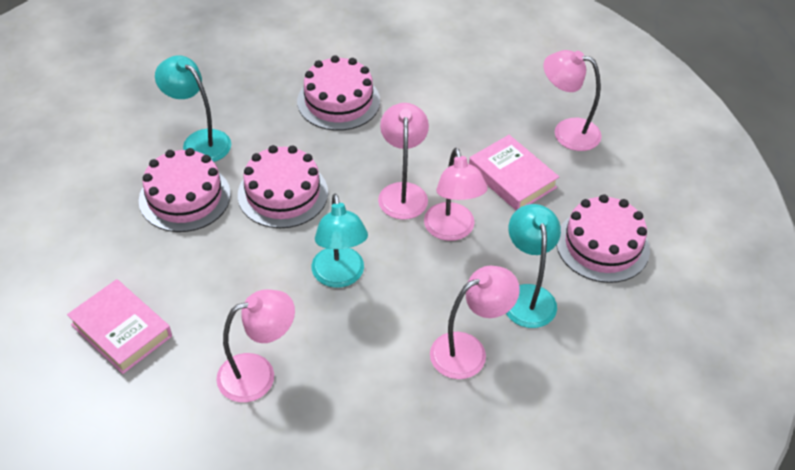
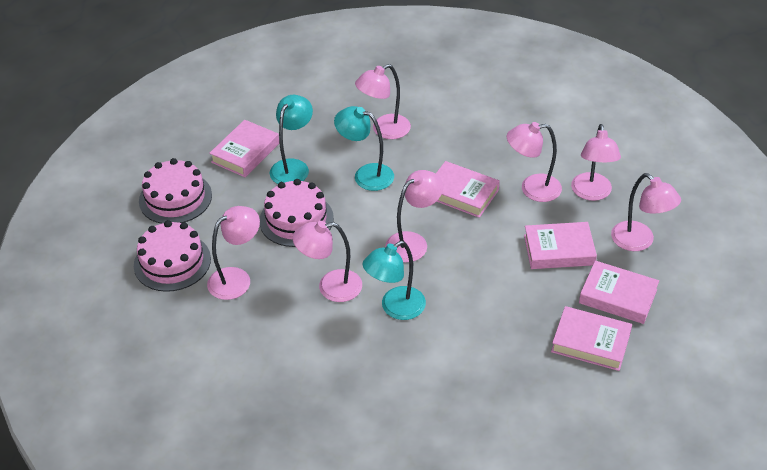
pink book: [67,279,172,374] [469,135,559,210] = 2 -> [209,120,279,177] [436,161,500,218] [524,222,597,269] [551,306,632,371] [579,261,659,324] = 5
pink cake: [139,148,231,232] [238,145,328,228] [297,55,380,131] [556,194,650,283] = 4 -> [134,220,211,292] [139,158,212,224] [260,179,334,247] = 3
pink lamp: [216,289,295,402] [378,103,429,220] [424,148,488,241] [430,266,520,379] [543,50,602,151] = 5 -> [207,206,260,300] [293,221,362,302] [355,64,411,139] [385,170,443,263] [507,122,562,202] [571,124,621,201] [611,173,681,251] = 7

